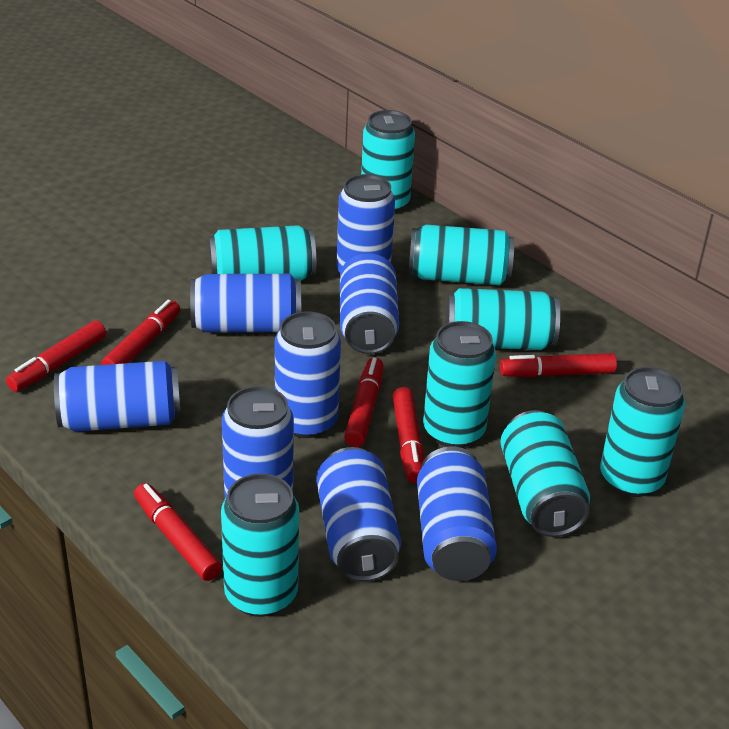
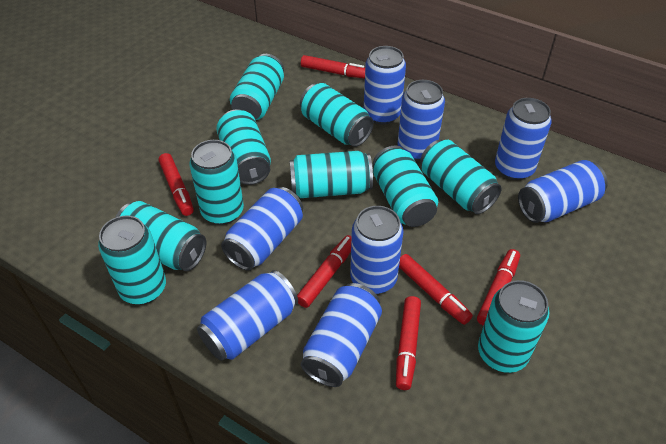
turquoise can: [209,225,316,281] [221,473,299,617] [361,110,415,213] [409,225,514,285] [423,321,496,448] [445,288,560,350] [501,410,590,537] [600,367,685,497] = 8 -> [98,216,166,305] [115,201,206,271] [189,140,244,225] [216,109,271,185] [230,54,284,120] [290,151,373,198] [300,83,374,147] [373,146,438,227] [420,139,501,214] [478,280,549,373] = 10

